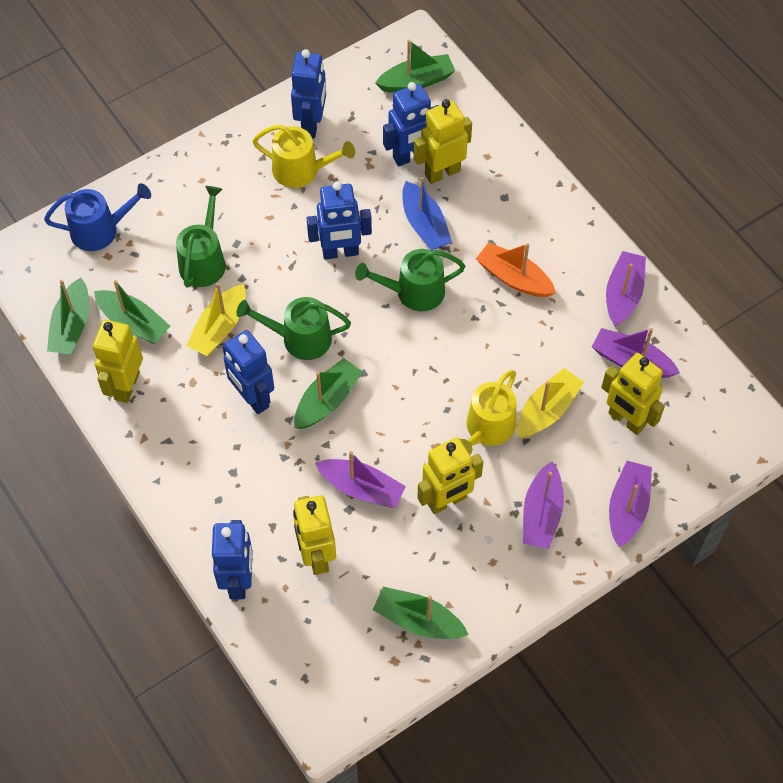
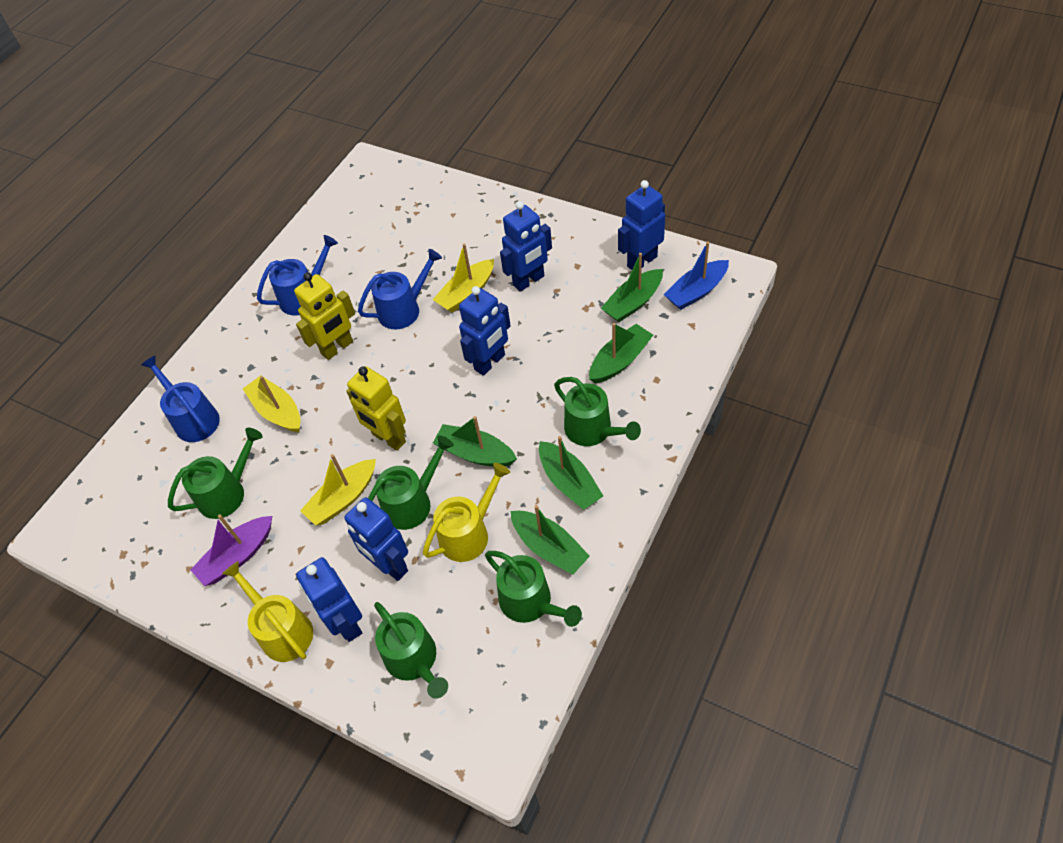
blue watering can: [44,183,151,251] = 1 -> [141,355,220,442] [257,235,338,316] [358,249,442,330] = 3
green watering can: [176,186,226,288] [237,297,351,360] [355,249,465,311] = 3 -> [168,428,263,519] [368,435,454,530] [374,602,448,699] [485,551,582,627] [554,377,641,446] = 5
orange boat: [476,242,556,297] = 1 -> none = 0
purple boat: [315,451,406,508] [523,461,564,549] [592,328,680,378] [606,251,646,327] [609,461,652,547] = 5 -> [190,514,272,586] = 1
yellow boat: [186,283,246,356] [517,368,584,438] = 2 -> [243,375,300,432] [300,454,376,526] [433,244,494,313] = 3
yellow robot: [93,320,143,403] [293,495,336,575] [414,99,472,184] [417,437,483,514] [601,353,665,435] = 5 -> [294,272,355,360] [347,366,406,451] = 2

